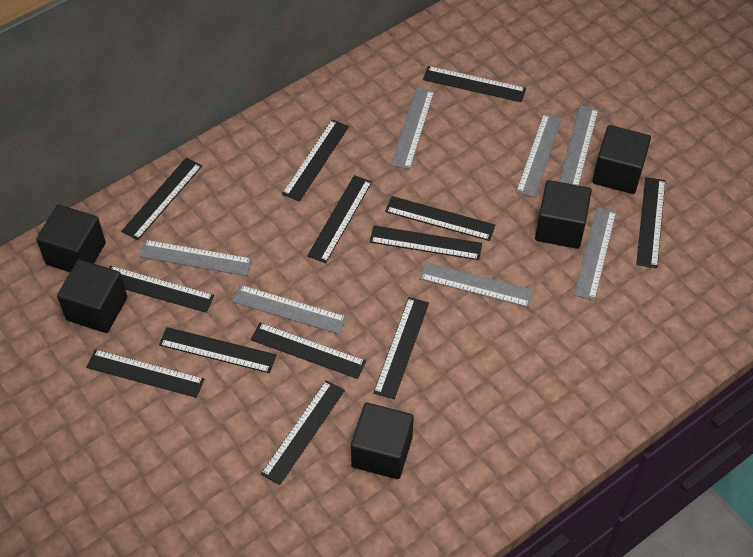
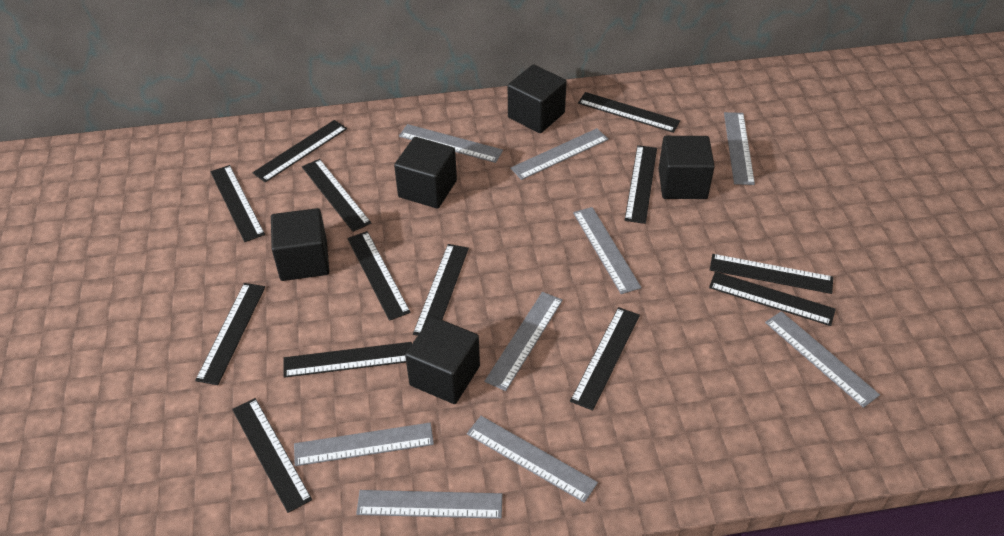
grey ruler: [139,240,252,276] [232,285,347,334] [391,87,435,170] [419,262,534,308] [516,114,562,197] [559,105,599,186] [574,207,616,300] = 7 -> [294,423,434,466] [356,490,502,519] [399,124,503,163] [467,416,598,503] [484,292,563,391] [510,128,609,180] [573,207,641,294] [724,112,755,185] [765,311,880,408] = 9

